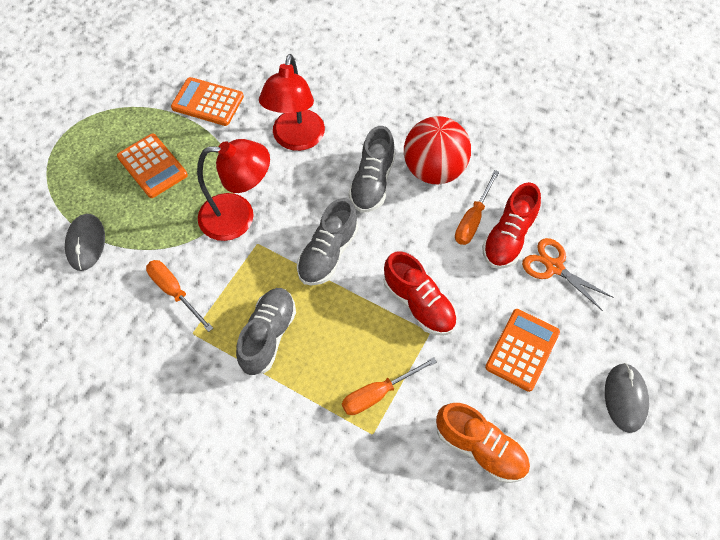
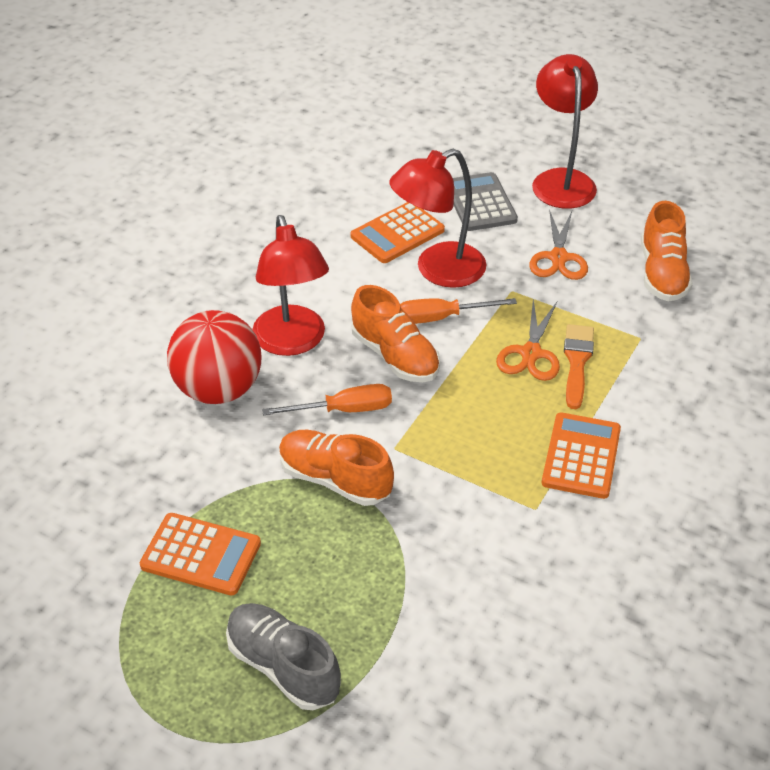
grey calculator: none = 0 -> [453,172,518,231] = 1
grey mouse: [65,214,105,271] [605,363,649,433] = 2 -> none = 0
grey shoe: [236,288,296,376] [297,198,358,286] [349,126,395,213] = 3 -> [226,603,341,710] = 1
orange brush: none = 0 -> [564,324,594,409] = 1
orange scissors: [522,238,614,311] = 1 -> [496,299,560,381] [529,210,588,280] = 2
orange screwdriver: [146,260,213,332] [342,357,437,415] [455,170,499,245] = 3 -> [262,384,392,415] [400,298,517,324] = 2
orange shoe: [436,403,530,483] = 1 -> [279,430,394,506] [351,285,440,382] [641,201,693,301] = 3
red lamp: [197,139,270,241] [259,54,325,151] = 2 -> [252,215,329,356] [389,149,487,288] [532,54,598,209] = 3
red shoe: [384,251,457,336] [482,182,541,269] = 2 -> none = 0

